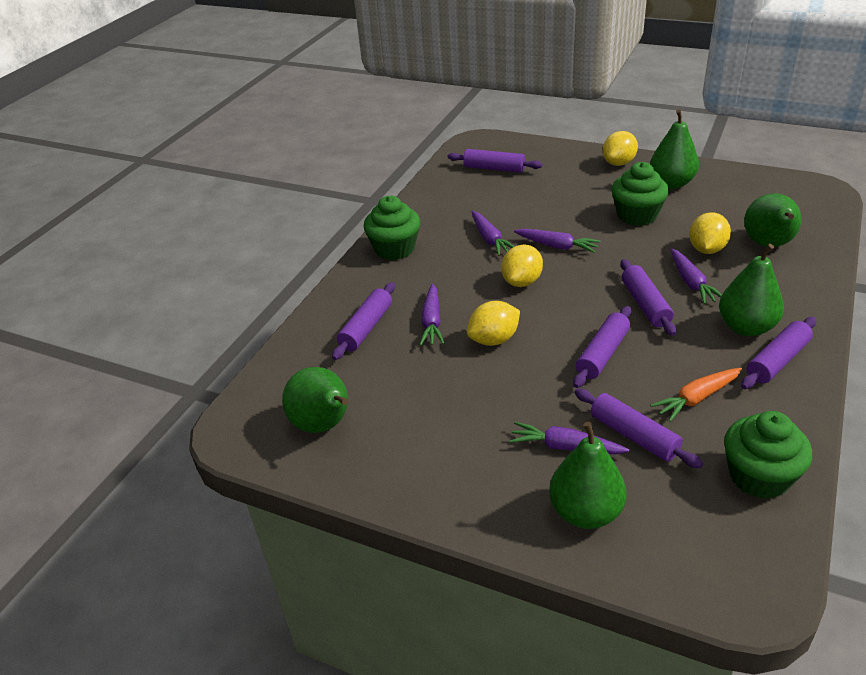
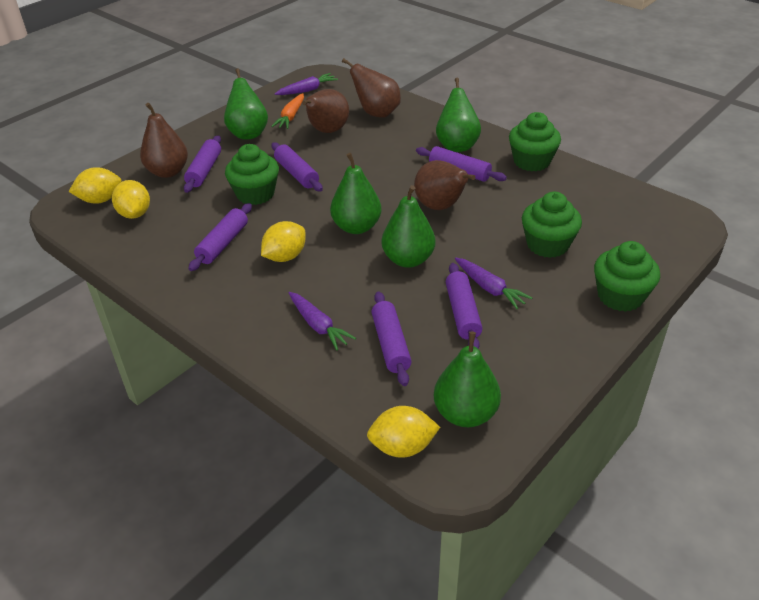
brown pear: none = 0 -> [140,103,188,178] [302,89,349,133] [342,58,401,118] [414,160,475,210] = 4
green cupcake: [364,196,420,260] [612,162,669,226] [724,411,812,499] = 3 -> [225,144,279,205] [509,112,561,172] [522,192,582,258] [594,241,660,312] = 4
purple carrot: [420,284,445,346] [472,211,514,256] [509,422,629,454] [514,229,601,253] [671,248,722,304] = 5 -> [275,73,338,95] [288,292,356,350] [455,257,532,309] = 3

